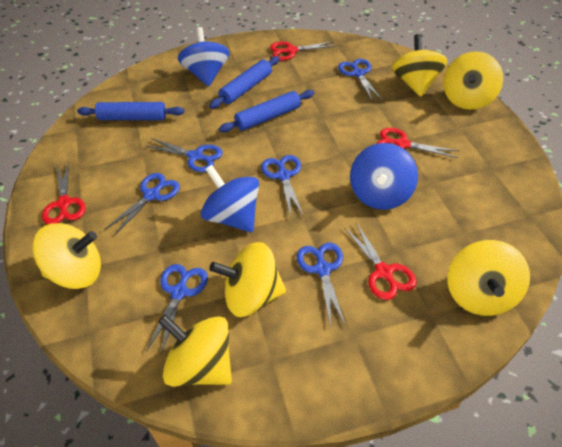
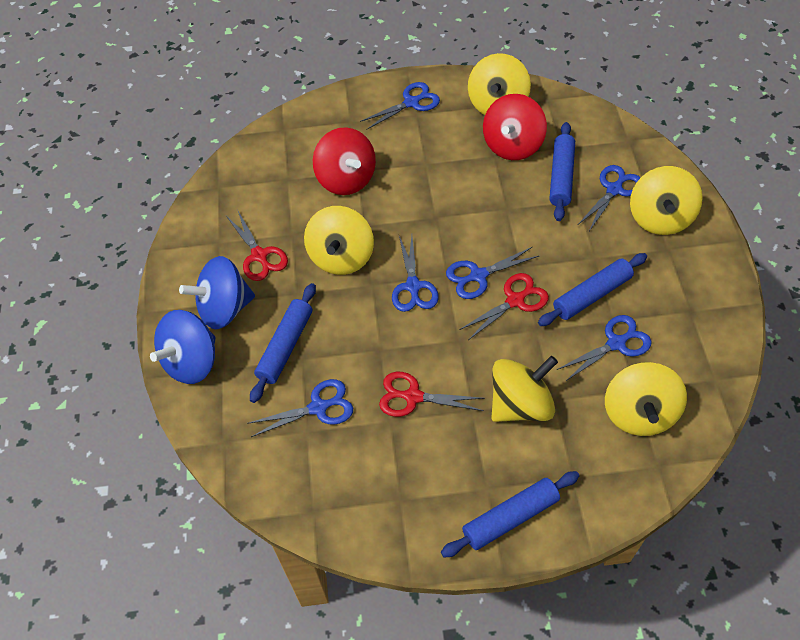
blue rolling pin: [77,102,184,120] [209,56,279,109] [219,90,314,133] = 3 -> [250,283,316,403] [441,471,579,558] [538,253,647,326] [549,122,575,221] = 4
blue spinning top: [178,27,230,87] [201,165,259,232] [350,143,418,210] = 3 -> [150,310,215,384] [179,256,255,329] = 2
red scissors: [42,162,86,224] [270,41,337,61] [344,223,417,300] [376,128,459,158] = 4 -> [226,211,288,281] [379,372,485,417] [459,273,549,340] = 3
red spinning top: none = 0 -> [313,127,376,195] [483,94,547,160] = 2
yellow spinning top: [32,223,101,289] [158,314,232,387] [209,242,286,317] [392,34,448,97] [443,51,503,110] [447,240,530,316] = 6 -> [304,206,374,275] [468,53,531,115] [491,356,558,422] [605,362,687,436] [630,166,703,235] = 5

